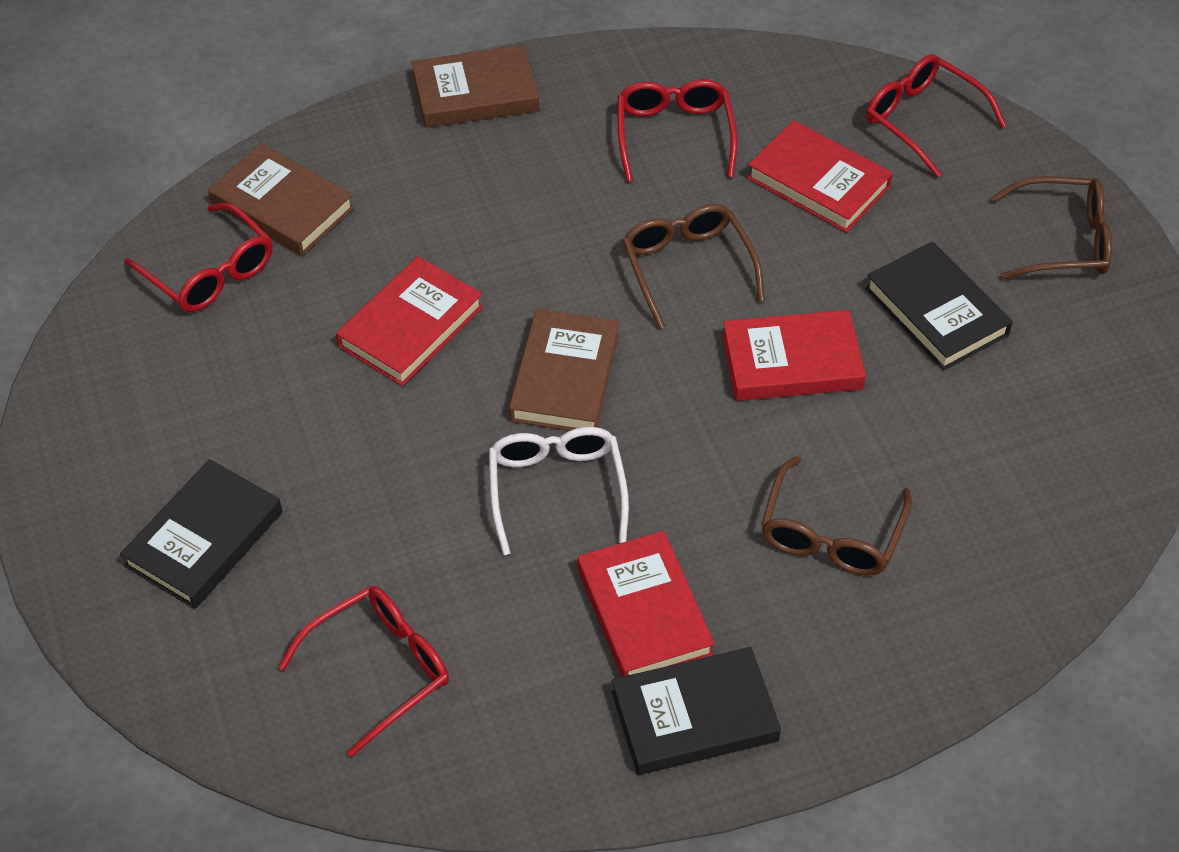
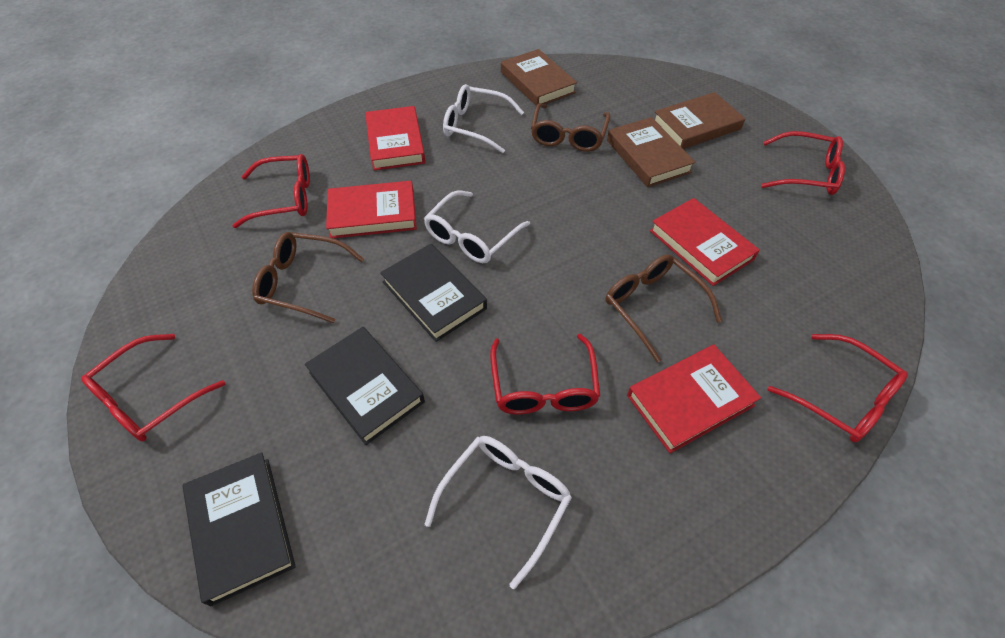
red glasses: [124,202,273,312] [278,586,449,757] [617,79,737,182] [866,54,1006,178] = 4 -> [81,334,225,441] [233,154,310,228] [490,334,600,414] [761,131,845,195] [768,334,908,442] = 5
white glasses: [489,427,629,556] = 1 -> [424,190,530,263] [425,436,572,589] [443,84,524,153] = 3

